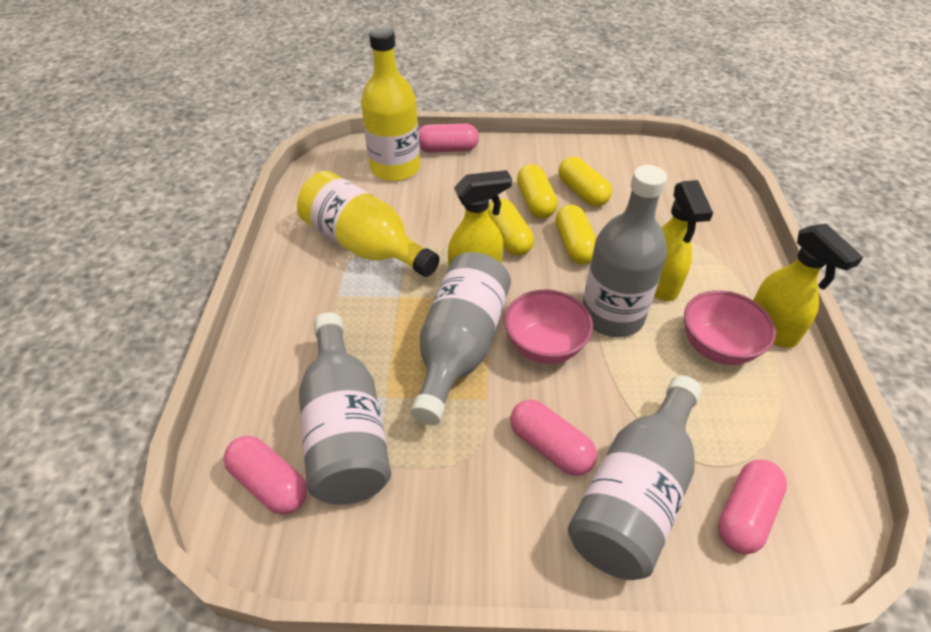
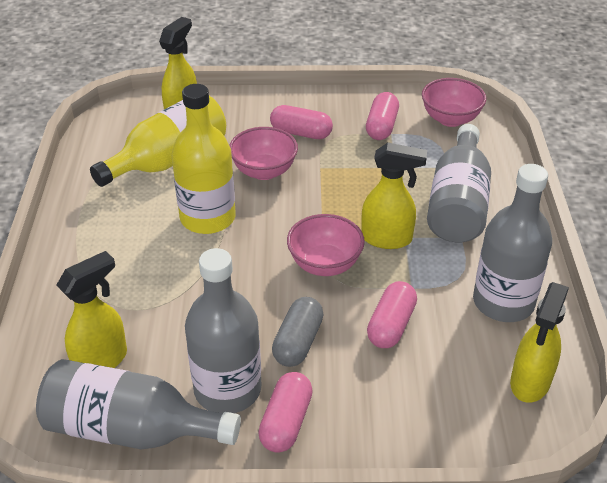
grey capsule: none = 0 -> [272,297,324,367] = 1
pink bowl: [504,289,593,364] [684,290,776,365] = 2 -> [229,127,298,180] [287,214,365,276] [422,78,486,127] = 3
yellow capsule: [487,198,534,256] [517,164,558,218] [555,205,596,264] [558,157,612,207] = 4 -> none = 0
yellow spray bottle: [448,170,512,266] [654,180,713,301] [753,224,863,348] = 3 -> [57,251,127,368] [159,17,197,109] [362,143,427,249] [510,282,569,403] = 4

